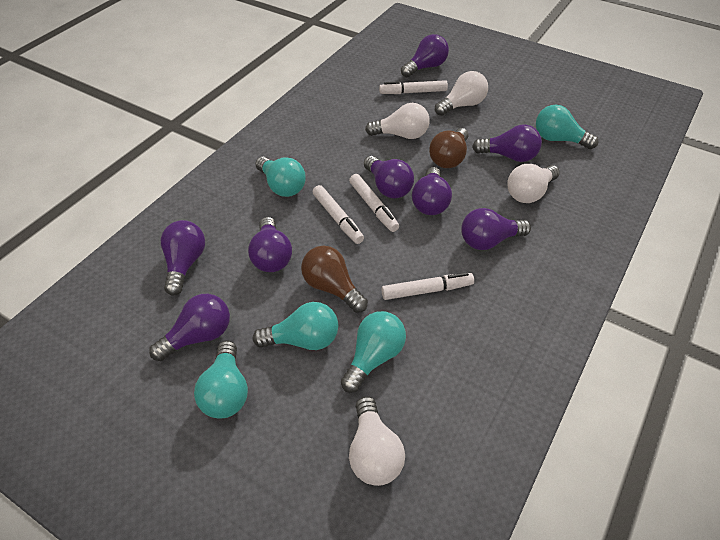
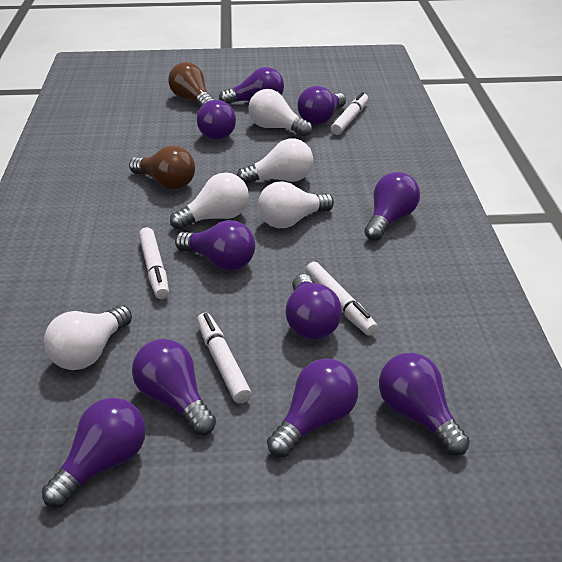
purple light bulb: [149,294,230,361] [161,220,205,296] [248,217,292,272] [364,156,414,198] [401,34,449,77] [412,167,452,215] [461,208,531,250] [472,124,542,162] = 8 -> [42,398,146,507] [132,339,216,435] [175,220,255,271] [197,100,236,140] [219,67,284,104] [267,358,358,457] [285,274,342,340] [298,86,346,125] [364,172,420,241] [379,353,470,455] = 10
turquoise light bulb: [194,341,248,418] [253,302,338,350] [255,157,306,197] [341,311,406,393] [536,105,598,149] = 5 -> none = 0
white light bulb: [349,396,405,486] [365,103,430,139] [435,71,488,116] [507,164,560,203] = 4 -> [44,305,132,370] [170,173,249,230] [237,138,313,184] [248,89,312,137] [258,181,334,228] = 5

